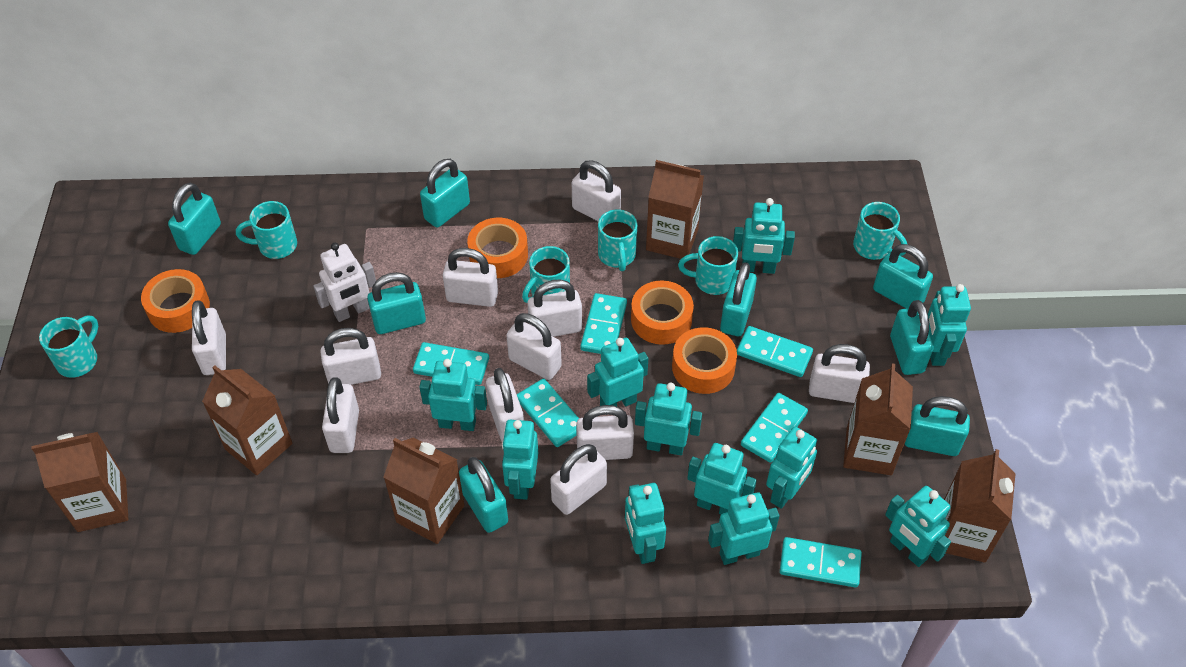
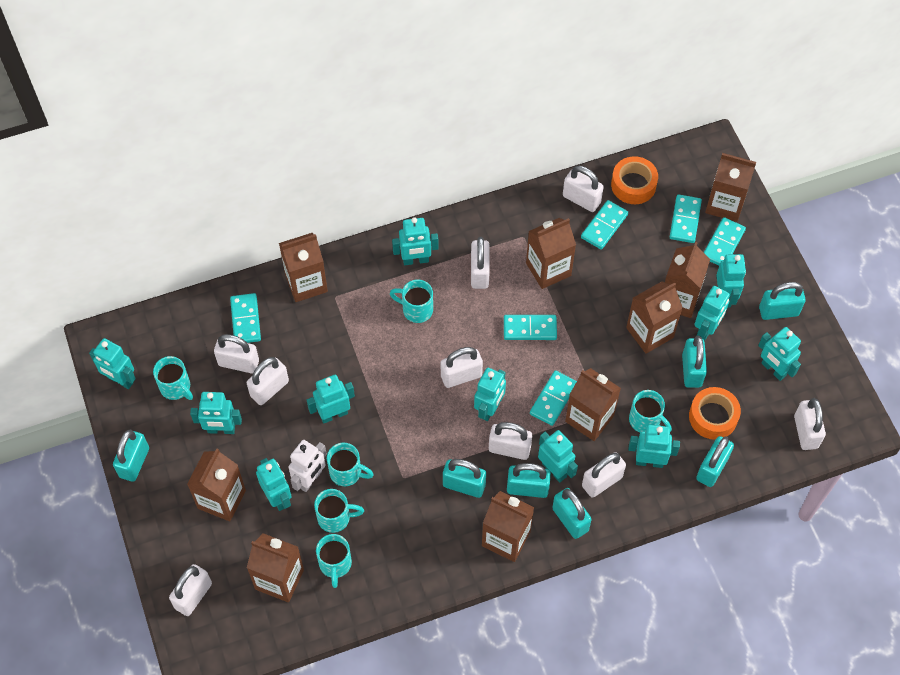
brown carton: [32,432,128,532] [202,365,292,475] [383,437,464,544] [646,160,704,259] [843,363,913,475] [944,449,1015,563] = 6 -> [187,448,246,521] [247,533,304,602] [279,233,328,302] [482,491,534,562] [526,218,576,289] [565,368,621,441] [626,281,683,354] [665,242,710,318] [705,153,756,222] = 9
orange tape: [141,269,210,333] [467,218,528,278] [631,280,694,345] [672,327,737,394] = 4 -> [611,156,658,204] [689,387,741,440] = 2
turquoise padlock: [168,183,221,255] [367,272,426,334] [420,159,470,228] [459,457,508,533] [720,262,757,336] [873,244,933,308] [890,300,934,375] [905,396,970,456] = 8 -> [113,430,149,482] [443,459,486,498] [507,463,551,498] [552,488,592,539] [682,336,707,388] [696,436,734,487] [759,282,806,320] = 7
white padlock: [192,300,226,375] [320,328,381,385] [322,377,359,453] [443,248,498,307] [486,368,524,441] [506,313,562,380] [527,280,582,337] [550,444,607,515] [572,160,621,221] [576,405,634,460] [809,344,870,403] = 11 -> [169,564,212,616] [214,334,259,374] [247,357,289,405] [441,347,483,388] [471,237,490,289] [489,422,532,460] [563,166,604,212] [582,452,626,498] [794,398,826,450] = 9

